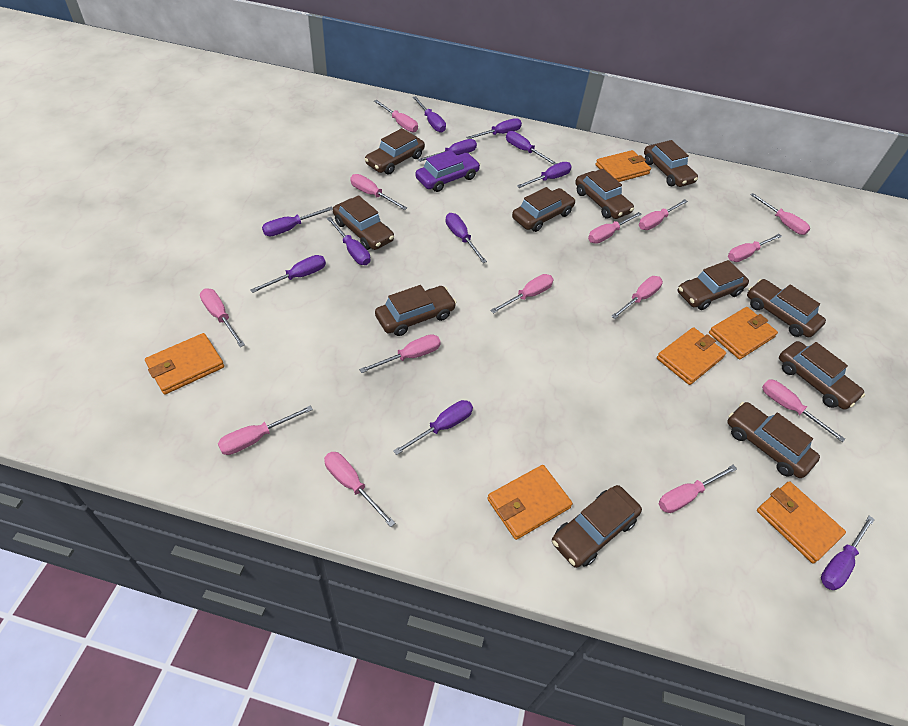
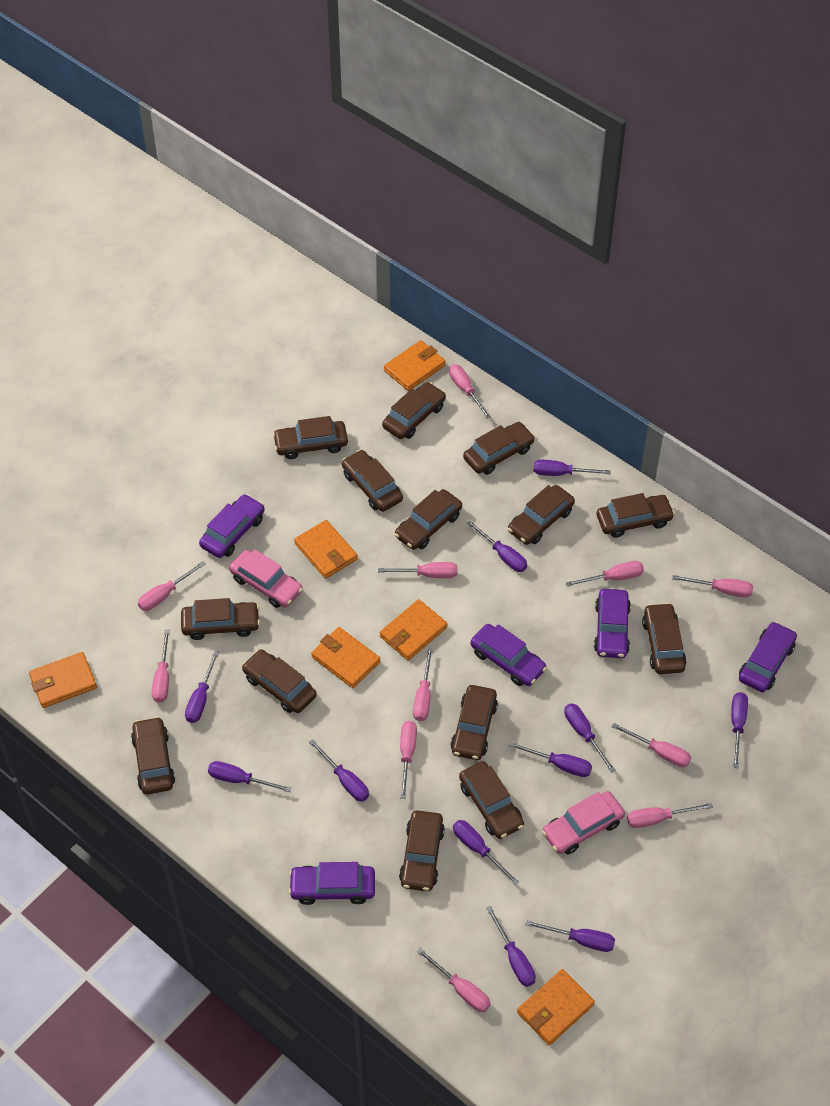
brown car: [333,195,394,250] [364,128,425,175] [375,285,457,336] [512,187,576,232] [552,485,642,568] [575,169,634,219] [644,140,698,187] [678,260,749,310] [727,402,820,478] [747,279,826,337] [779,341,865,410] = 11 -> [131,716,175,795] [181,598,260,640] [242,649,317,713] [273,416,348,459] [342,450,403,512] [382,382,446,439] [394,489,462,550] [399,810,445,891] [451,685,498,760] [459,761,524,839] [463,422,535,475] [508,485,575,545] [597,493,675,538] [642,603,686,674] = 14
pink car: none = 0 -> [229,549,303,608] [542,791,625,854] = 2
pink screwdriver: [200,288,245,347] [218,406,313,455] [324,452,395,527] [350,174,407,210] [359,334,441,373] [374,100,418,132] [490,274,554,314] [588,212,642,244] [611,276,663,319] [639,199,688,230] [659,465,737,513] [728,234,782,262] [750,193,810,235] [762,379,845,442] = 14 -> [138,561,206,611] [152,629,170,703] [378,562,458,578] [400,721,417,799] [413,648,433,721] [417,948,491,1012] [449,364,491,419] [566,561,644,587] [612,723,691,767] [627,803,713,828] [672,575,753,597] = 11
purple car: [415,150,480,192] = 1 -> [199,494,265,558] [288,862,375,905] [470,624,547,686] [594,589,631,658] [739,621,797,693] = 5

